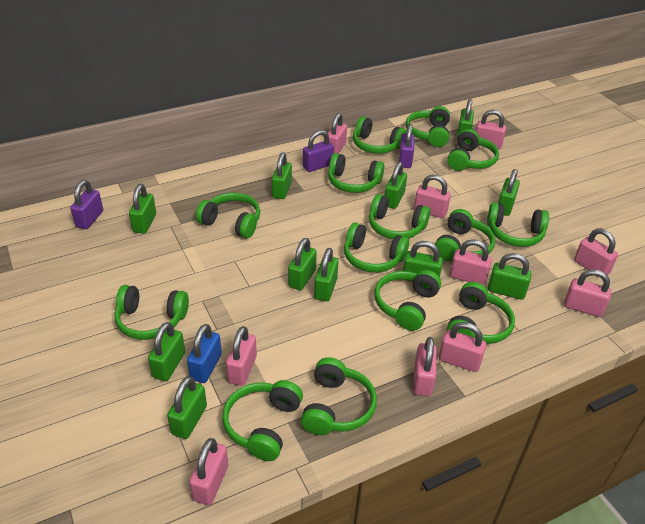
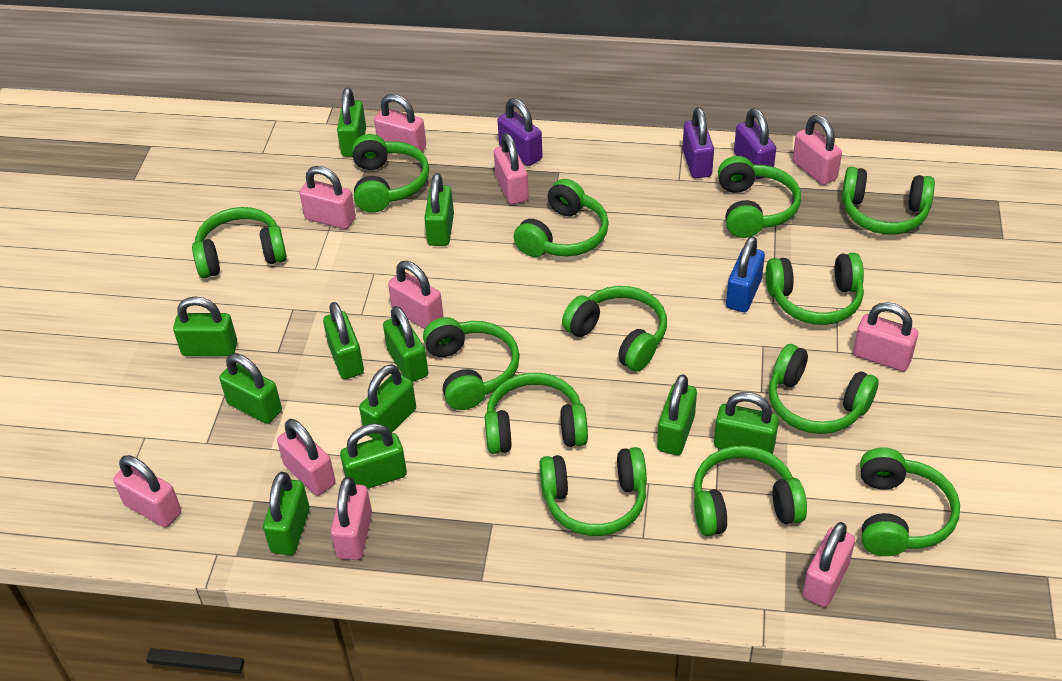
green headphones: [115,285,189,340] [196,193,260,238] [222,380,303,461] [301,357,377,435] [328,153,384,193] [344,223,409,272] [353,117,407,154] [369,194,430,239] [374,270,441,331] [406,106,450,147] [434,209,495,261] [446,282,515,344] [447,129,499,171] [487,202,549,247] = 14 -> [192,207,287,278] [352,134,429,213] [423,317,520,410] [485,373,588,454] [514,179,609,257] [539,447,647,536] [562,286,667,372] [694,446,807,536] [718,156,801,238] [766,253,864,325] [769,344,878,434] [842,167,935,235] [860,448,960,556] = 13

